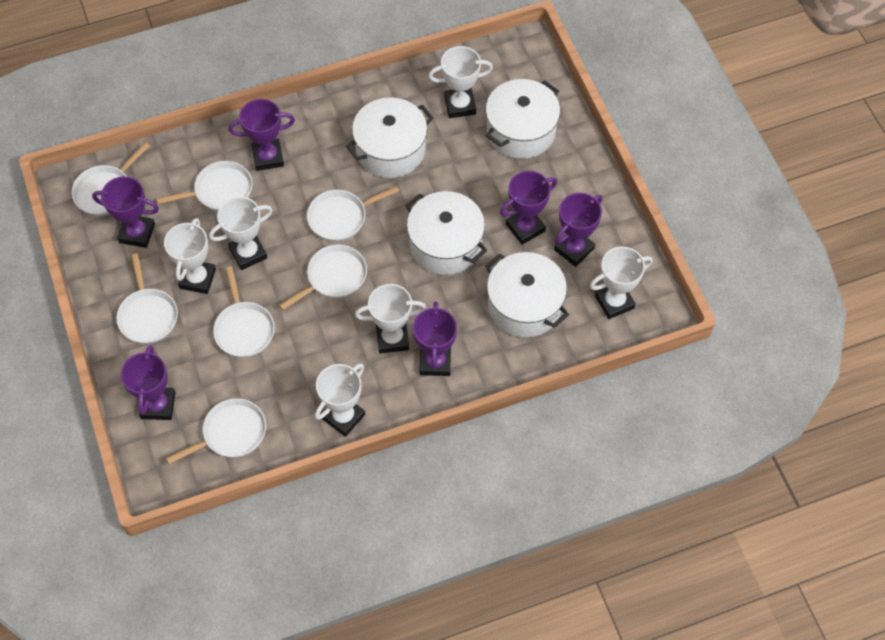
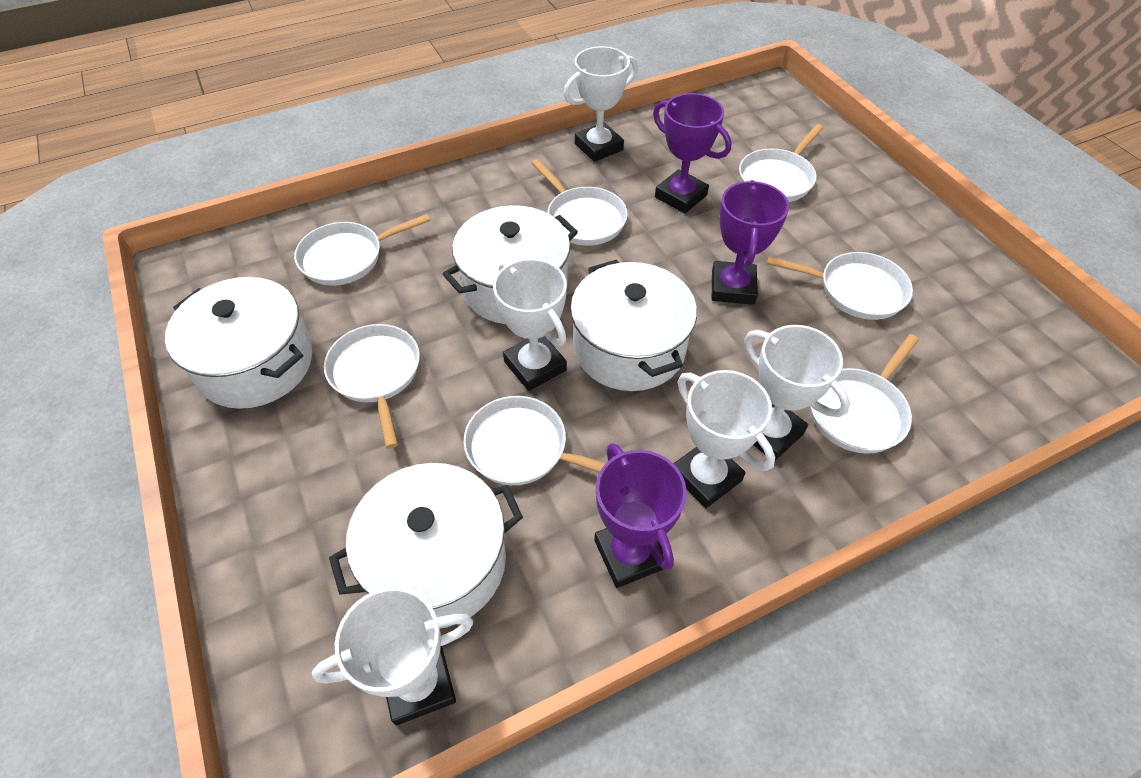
purple trophy: [92,176,159,248] [121,345,175,420] [229,99,295,171] [413,301,457,376] [500,171,557,245] [554,193,602,267] = 6 -> [594,443,687,588] [653,93,732,214] [712,180,789,305] = 3
white trophy: [164,218,216,294] [209,197,272,270] [315,363,365,437] [355,284,426,354] [428,46,493,118] [590,246,653,319] = 6 -> [312,587,474,725] [493,258,567,391] [564,46,638,162] [673,370,775,508] [744,325,850,460] = 5

